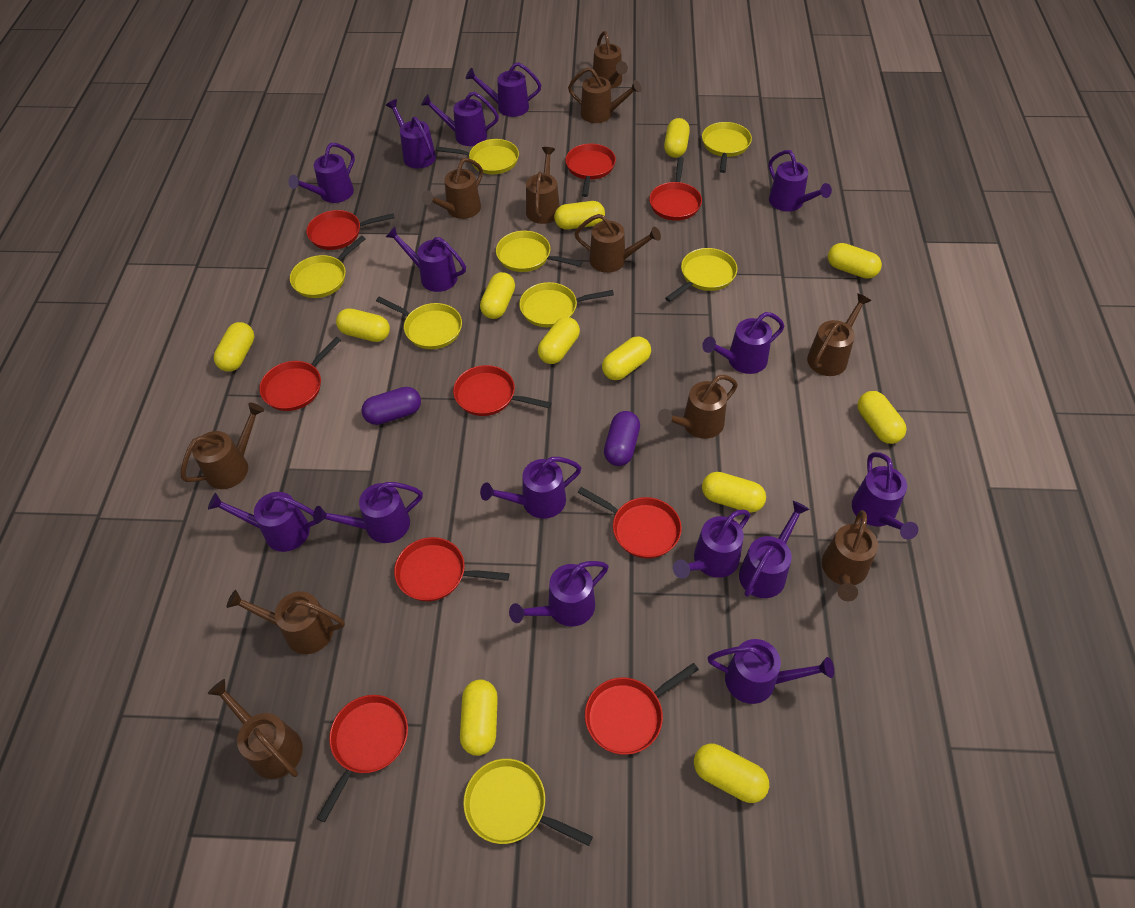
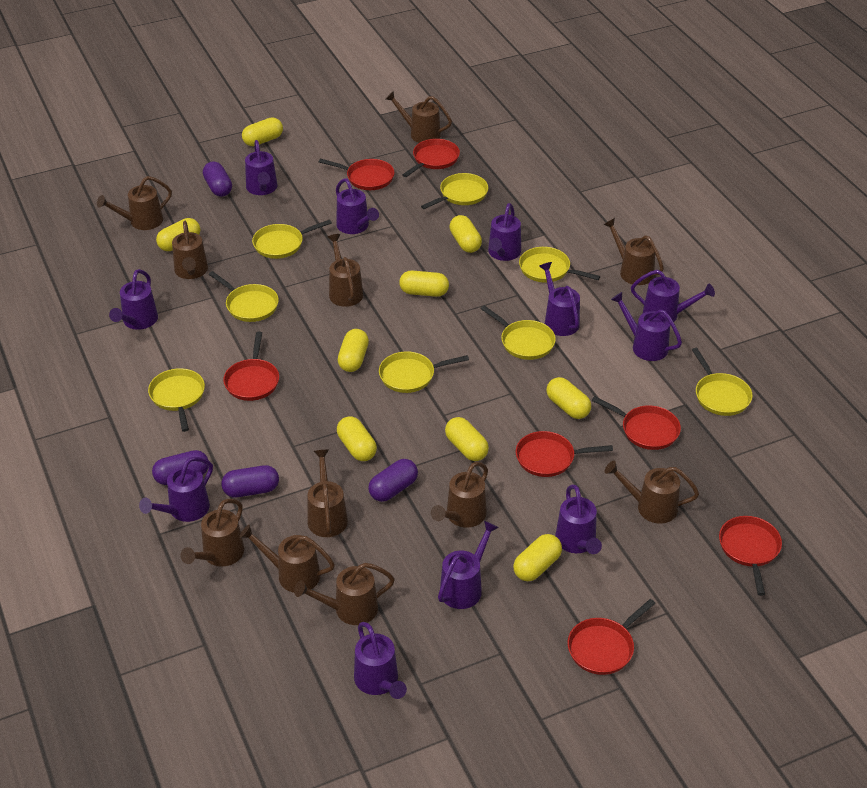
purple capsule: [361,387,421,425] [604,411,640,466] = 2 -> [152,450,209,485] [203,161,232,197] [221,465,279,497] [368,459,418,502] = 4
purple watering can: [208,492,315,552] [288,143,355,203] [313,482,423,543] [386,99,436,169] [386,227,466,292] [421,92,499,146] [466,62,541,117] [480,457,581,519] [509,561,608,627] [673,510,750,579] [702,312,784,374] [708,639,834,704] [739,501,810,598] [769,150,832,212] [852,452,918,540] = 15 -> [109,269,158,330] [139,457,213,522] [245,140,277,195] [336,178,379,234] [354,622,407,699] [438,521,499,609] [488,203,521,261] [539,262,580,336] [555,485,602,554] [611,292,682,361] [631,270,715,322] = 11
red pan: [259,337,341,411] [306,210,394,250] [316,695,408,822] [394,537,509,601] [453,365,551,416] [565,144,616,197] [577,487,682,559] [585,663,699,755] [649,157,702,221] = 9 -> [223,332,279,401] [319,158,395,190] [402,139,460,177] [516,431,613,477] [568,599,656,675] [592,396,681,450] [719,516,782,596] = 7
yellow capsule: [214,322,254,372] [336,308,390,342] [460,679,498,756] [480,272,515,319] [538,317,580,364] [554,201,605,229] [602,336,651,380] [664,118,690,158] [694,744,769,803] [702,472,766,513] [828,243,882,279] [857,391,907,444] = 12 -> [156,218,200,251] [242,118,283,146] [337,416,377,461] [338,329,369,372] [399,271,449,297] [445,417,489,461] [450,215,482,253] [513,534,562,581] [546,377,591,419] = 9

